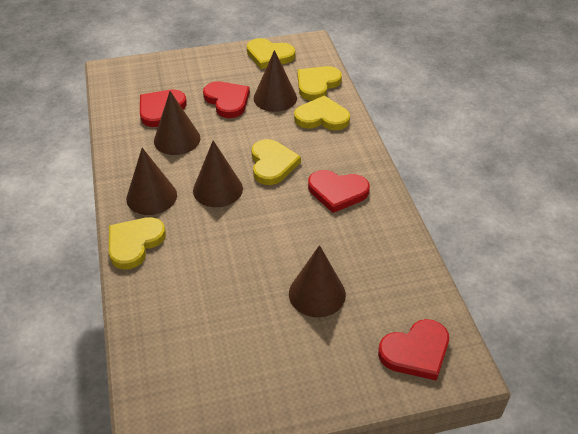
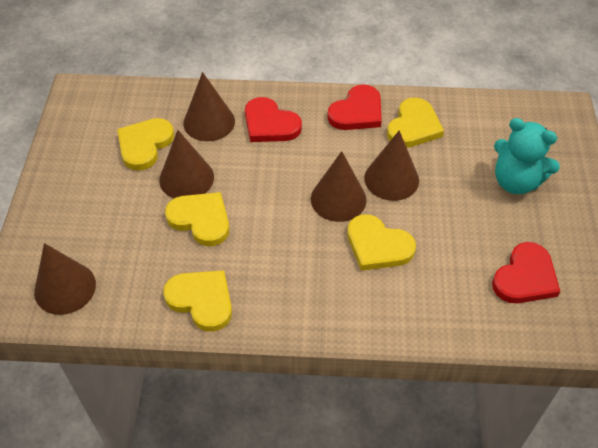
red heart: [140,90,187,127] [203,81,250,118] [308,170,370,213] [378,319,449,381] = 4 -> [245,97,302,142] [327,85,382,130] [492,242,560,303] = 3
turquoise teddy bear: none = 0 -> [494,118,560,194] = 1

